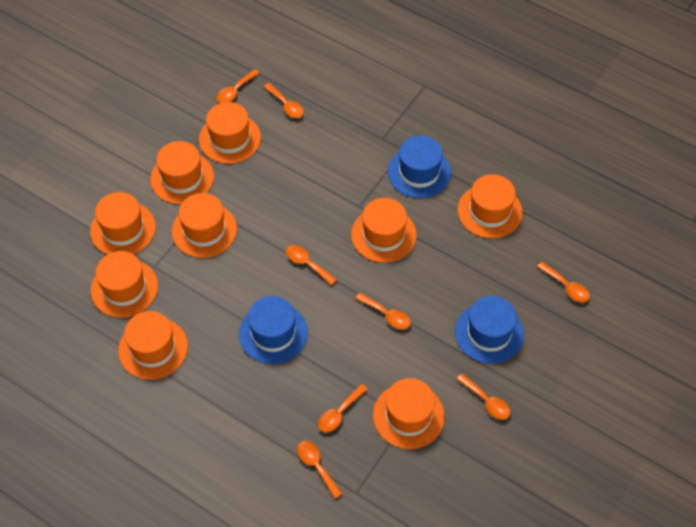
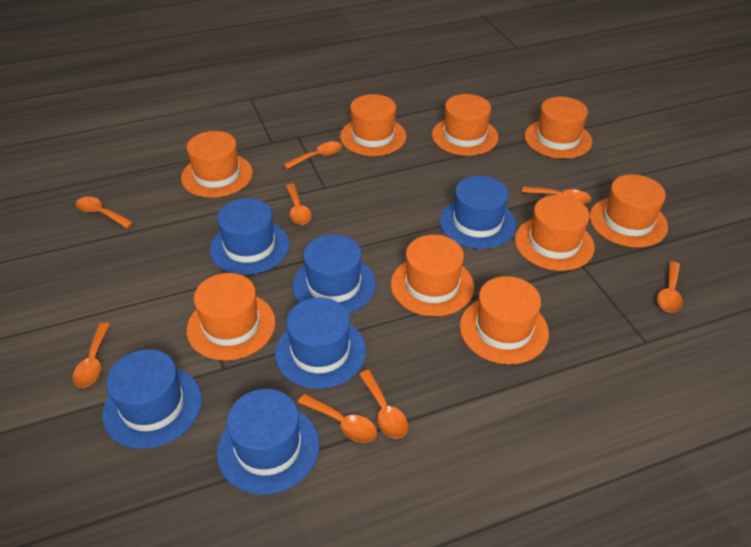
blue hat: [239,296,308,364] [388,135,451,198] [455,296,524,364] = 3 -> [102,349,202,449] [210,198,289,275] [217,389,319,495] [275,298,366,389] [292,234,376,314] [440,176,516,249] = 6

